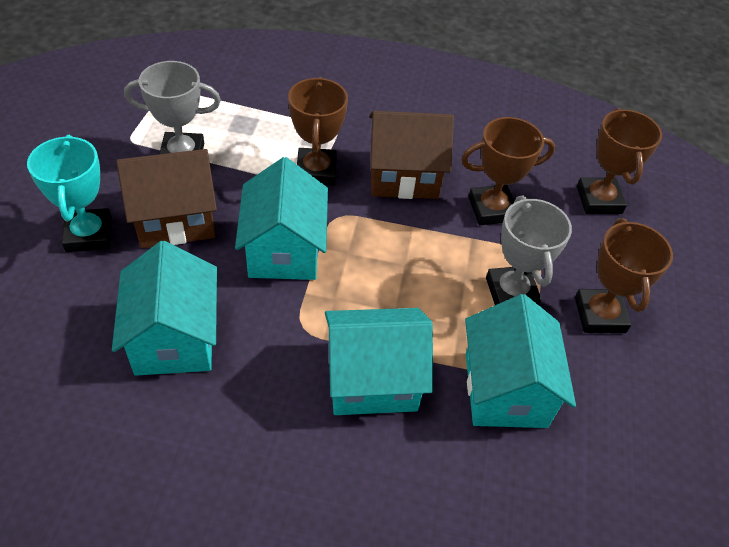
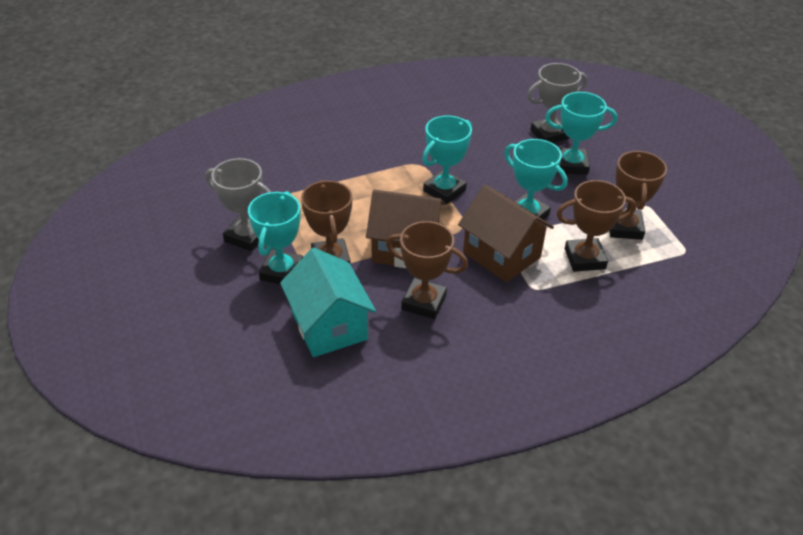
turquoise house: [112,241,217,376] [235,157,328,280] [325,308,433,415] [465,294,576,428] = 4 -> [280,248,376,357] = 1
turquoise trophy: [27,135,112,252] = 1 -> [248,191,303,285] [422,116,472,204] [504,139,567,220] [545,92,617,175] = 4

